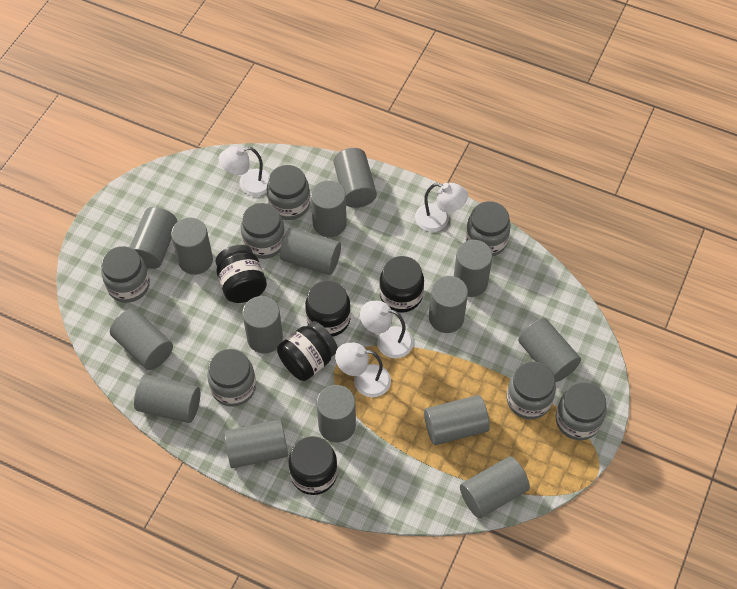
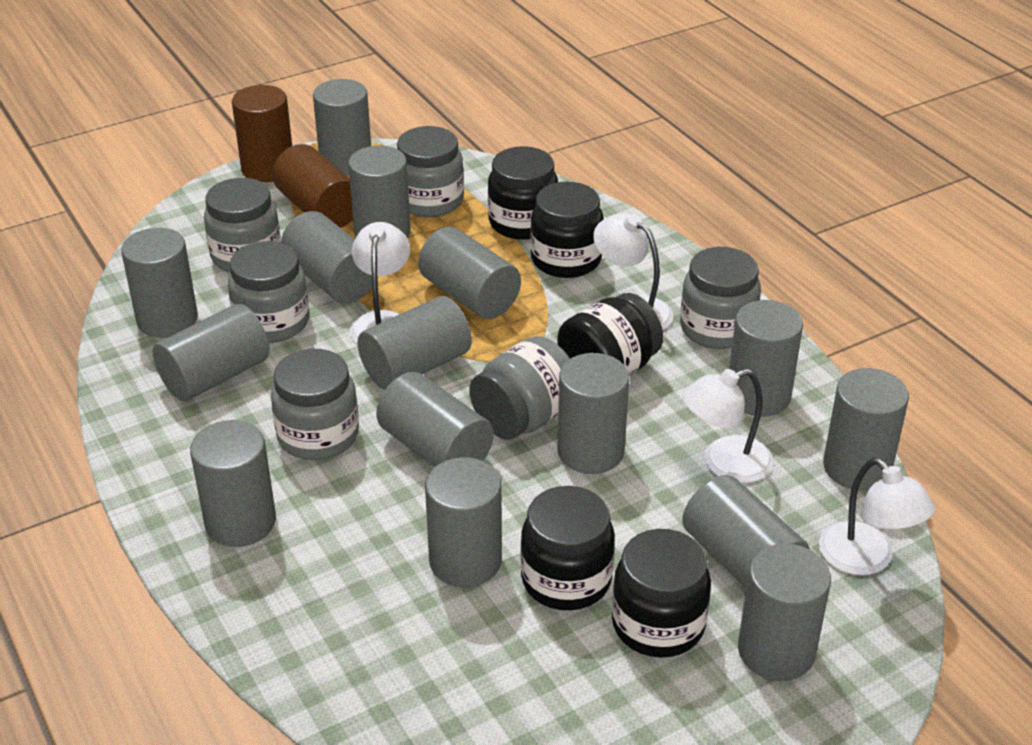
brown cylinder: none = 0 -> [232,85,292,182] [272,144,353,228] = 2
grey jar: [101,246,150,303] [207,349,256,407] [241,203,285,259] [267,165,310,220] [466,201,511,257] [507,362,556,419] [556,382,607,440] = 7 -> [204,178,281,272] [228,241,309,343] [271,349,359,460] [397,126,464,217] [469,336,570,440] [680,247,761,349] = 6

